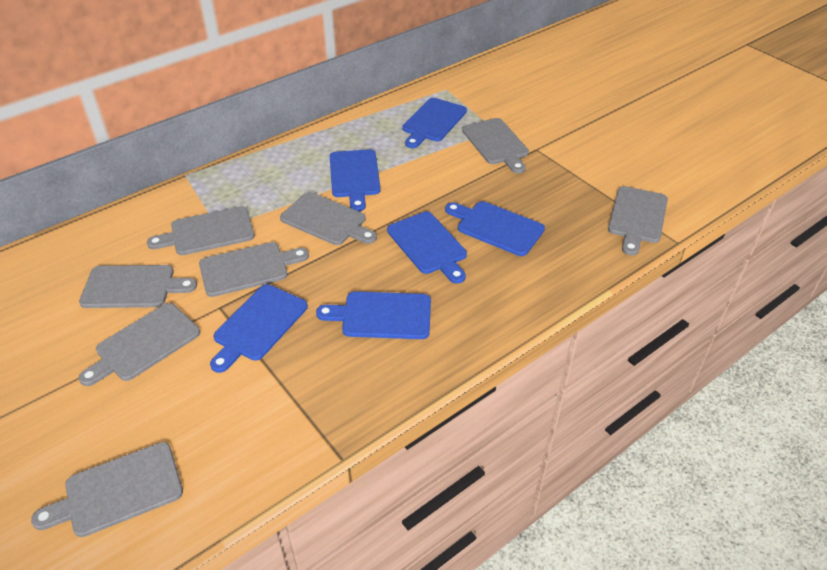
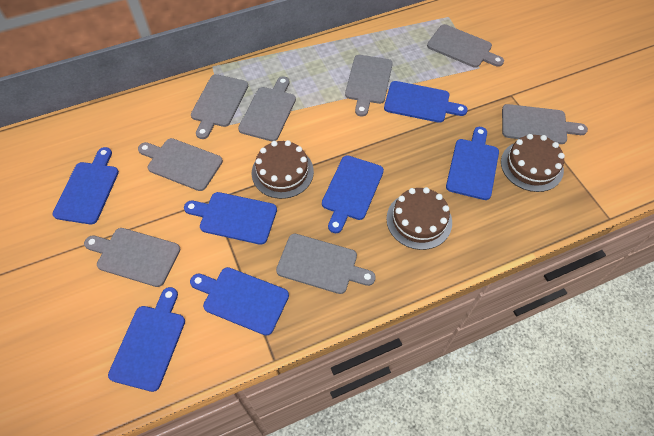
blue cutting board: [210,284,308,373] [316,291,431,339] [330,149,381,211] [387,211,467,284] [402,98,467,148] [445,201,545,256] = 6 -> [52,147,119,224] [108,287,185,392] [184,192,277,245] [190,267,289,336] [322,155,384,233] [384,81,468,123] [446,127,499,200] = 7
brown cake: none = 0 -> [252,140,314,199] [386,187,452,250] [501,134,565,192] = 3

